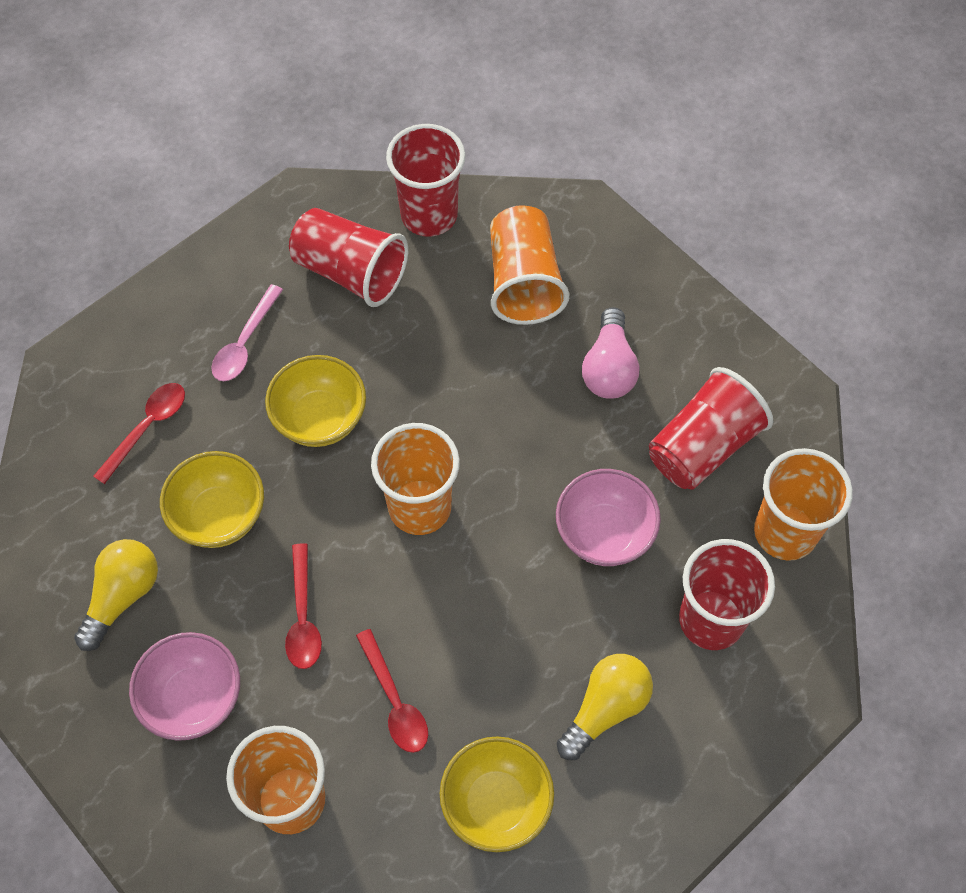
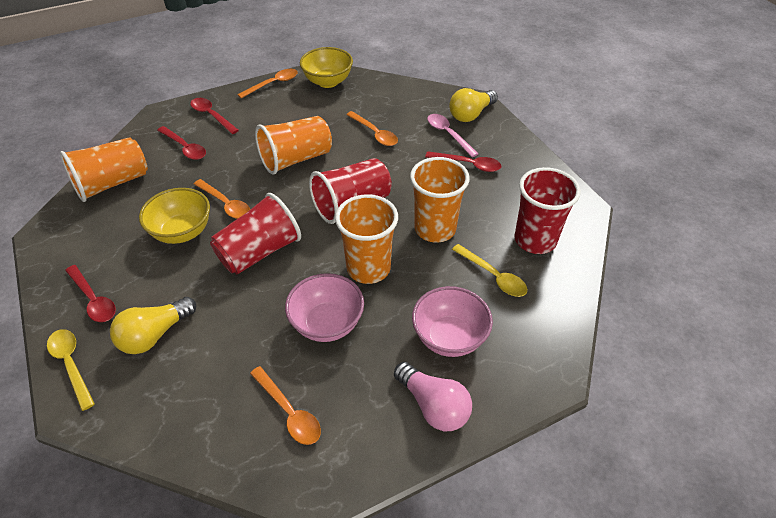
orange spoon: none = 0 -> [194,179,250,219] [237,69,298,98] [250,366,321,445] [346,111,398,146] = 4
red cup: [289,208,408,307] [386,124,465,237] [649,367,773,489] [679,539,775,650] = 4 -> [210,193,301,275] [309,158,392,224] [514,167,581,254] = 3
red spoon: [93,383,185,484] [285,543,322,669] [356,629,428,753] = 3 -> [65,265,116,322] [157,126,206,160] [190,98,239,134] [425,151,501,172] = 4
yellow bowl: [160,451,264,548] [265,355,366,447] [440,736,554,852] = 3 -> [139,188,210,244] [300,47,353,88] = 2
yellow spoon: none = 0 -> [47,329,95,411] [452,244,527,297] = 2

